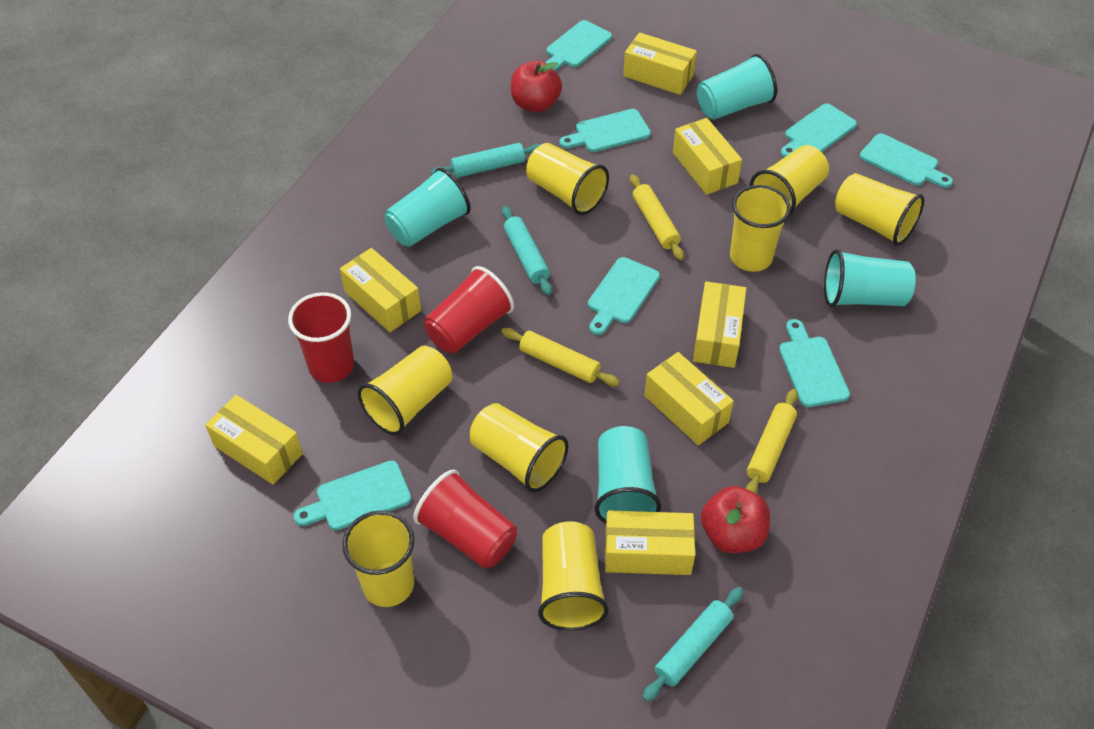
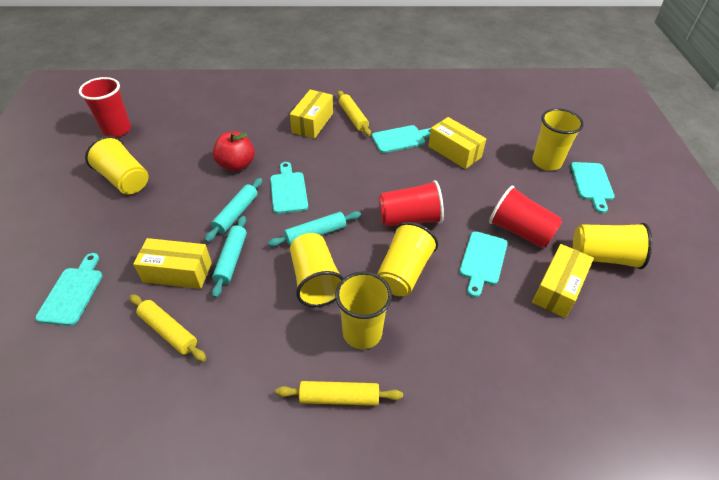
red apple: [511,61,562,112] [701,486,770,553] = 2 -> [213,131,255,171] = 1
turquoise cup: [384,168,471,247] [594,426,661,523] [697,54,777,120] [824,249,916,307] = 4 -> none = 0
turquoise cutting board: [294,461,411,530] [545,20,612,71] [560,109,651,152] [588,257,660,335] [779,319,850,407] [781,104,857,157] [860,133,953,188] = 7 -> [35,253,102,326] [270,162,308,214] [372,125,431,153] [459,231,508,297] [570,162,615,213] = 5
yellow box: [205,395,303,485] [340,248,421,332] [605,510,695,575] [623,32,697,95] [644,352,734,445] [673,118,742,195] [693,281,746,368] = 7 -> [133,238,212,289] [290,90,333,139] [428,117,486,169] [532,244,594,318] = 4
yellow cup: [342,510,415,607] [358,346,452,436] [470,403,568,492] [526,143,609,215] [538,521,609,631] [730,185,791,272] [750,145,829,216] [835,173,924,246] = 8 -> [85,136,148,195] [290,233,343,307] [335,271,392,349] [377,222,438,296] [532,108,584,171] [573,223,652,269] = 6

